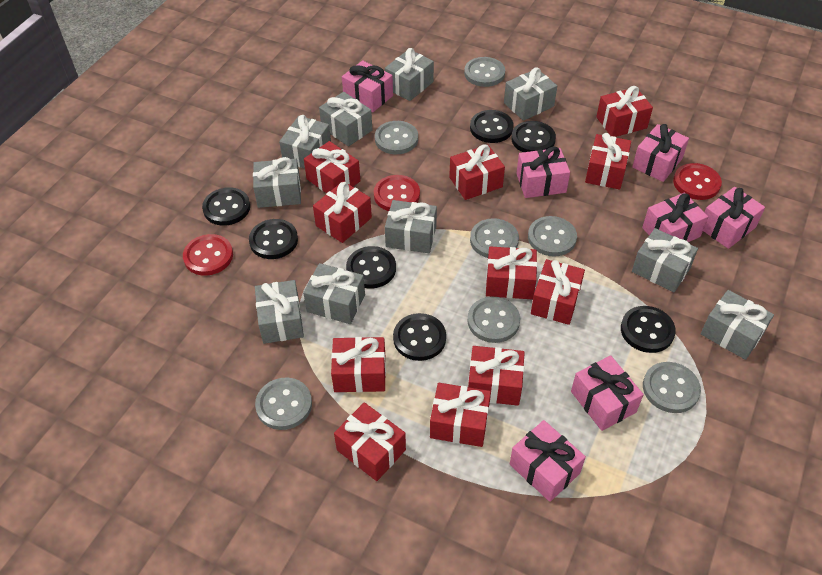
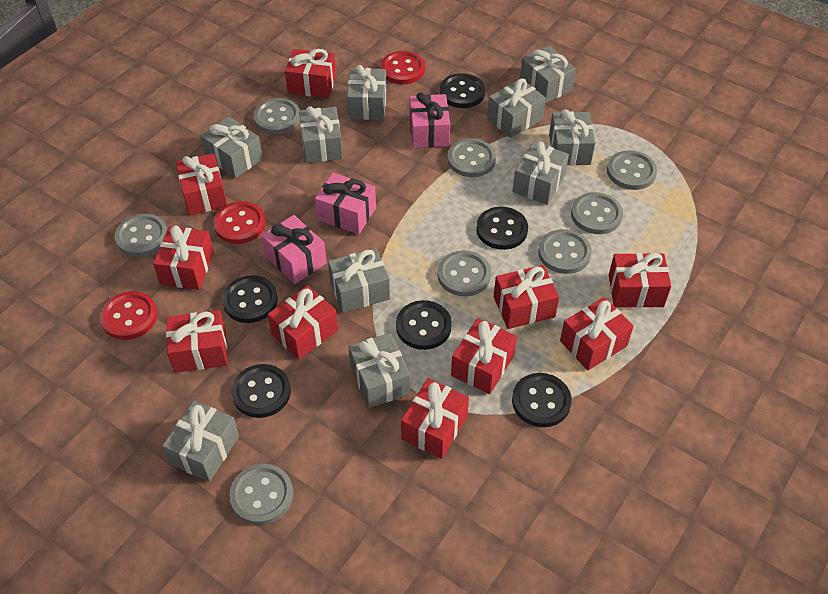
black button: [202,187,250,226] [249,219,298,259] [346,246,396,288] [393,313,446,361] [470,110,514,143] [511,121,556,152] [621,306,676,353] = 7 -> [222,275,278,323] [231,364,291,418] [396,300,452,350] [440,73,486,108] [476,207,528,250] [512,373,572,427] = 6
grey button: [255,378,312,430] [375,121,418,154] [464,57,505,87] [468,297,520,343] [470,218,519,258] [528,216,577,256] [643,362,701,413] = 7 -> [115,214,168,257] [229,464,293,525] [253,98,300,134] [438,250,491,296] [447,139,496,177] [538,229,592,274] [571,192,623,234] [607,150,657,190] = 8
pink gift: [342,60,393,112] [510,420,586,502] [516,146,570,198] [571,355,644,431] [632,124,689,182] [642,193,708,242] [703,187,765,249] = 7 -> [261,215,327,284] [315,173,376,234] [409,92,450,148] = 3
red gift: [304,141,360,193] [313,181,372,243] [331,337,386,392] [334,402,406,481] [430,383,491,447] [449,144,505,200] [468,346,525,406] [486,246,537,299] [531,259,585,325] [585,133,631,190] [596,86,653,137] = 11 -> [153,226,214,290] [166,310,228,373] [176,153,227,215] [267,285,338,360] [285,49,336,98] [401,378,469,459] [451,318,517,394] [494,265,559,329] [560,297,634,370] [609,253,671,308] = 10

